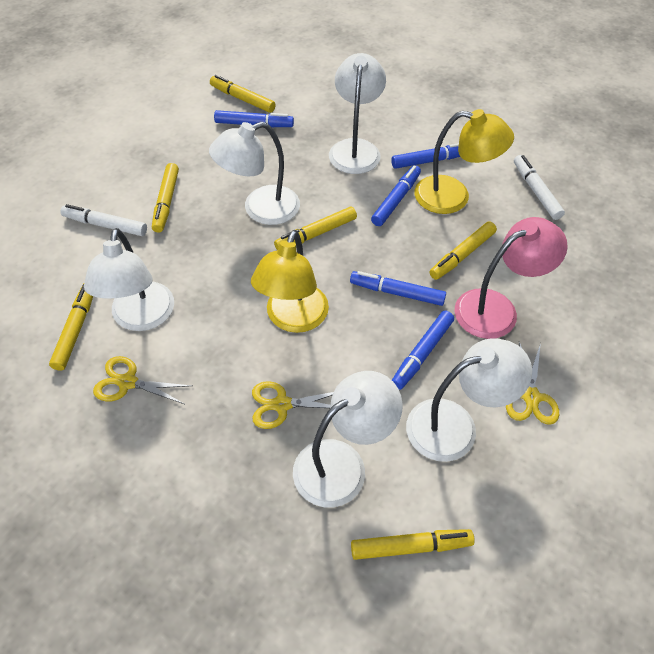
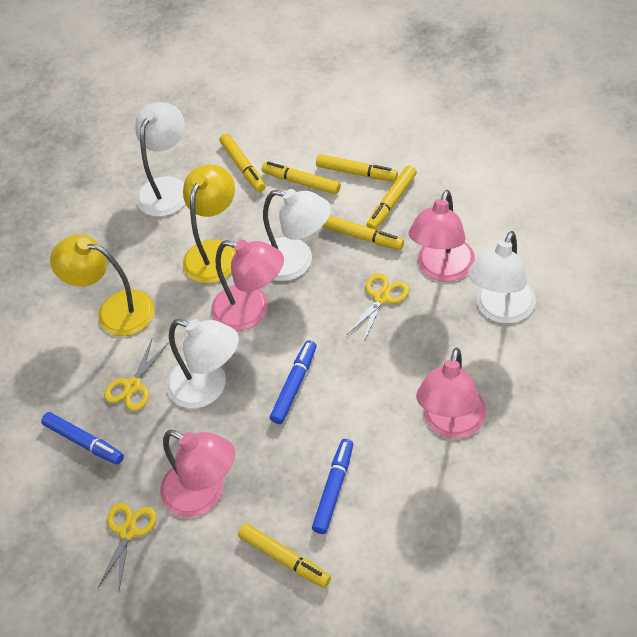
blue marker: [214,110,294,127] [350,271,446,306] [371,165,421,226] [391,143,460,169] [392,311,454,390] = 5 -> [41,412,124,464] [270,340,317,424] [312,439,353,534] = 3
pink lamp: [454,217,568,339] = 1 -> [160,430,235,517] [211,240,284,331] [409,190,475,282] [416,348,486,439] = 4
white lamp: [84,228,174,331] [209,122,300,225] [293,371,403,508] [329,53,386,174] [406,338,532,462] = 5 -> [135,102,185,217] [166,319,239,408] [263,189,331,281] [468,231,536,323] = 4
white marker: [61,204,147,236] [514,155,565,220] = 2 -> none = 0

